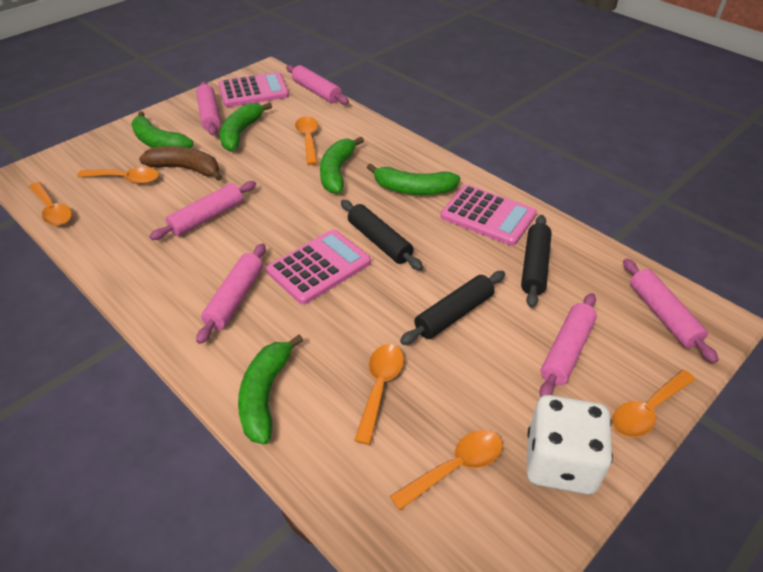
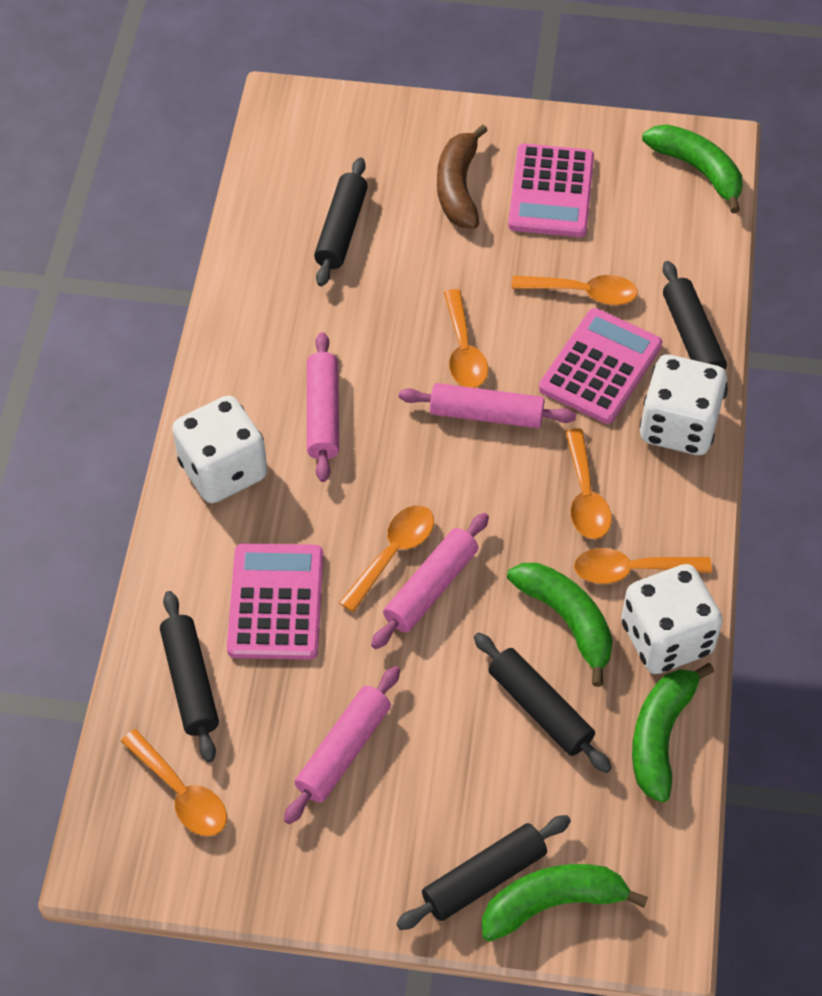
black rolling pin: [341,200,423,271] [400,271,505,345] [521,215,552,308] = 3 -> [160,591,219,762] [314,157,368,286] [396,815,571,930] [474,632,612,773] [663,261,728,399] = 5
green banana: [131,111,193,148] [220,103,272,151] [238,335,303,444] [320,137,364,194] [367,163,460,195] = 5 -> [482,864,648,942] [507,563,613,687] [632,663,714,803] [642,124,742,213] = 4
pink rolling pin: [149,181,256,240] [196,82,221,136] [196,243,266,344] [286,65,349,104] [539,293,597,398] [623,259,719,363] = 6 -> [284,666,400,824] [307,332,339,482] [371,513,489,649] [399,383,576,428] = 4
white dice: [526,395,613,495] = 1 -> [172,396,267,503] [621,564,723,674] [640,355,728,455] = 3

